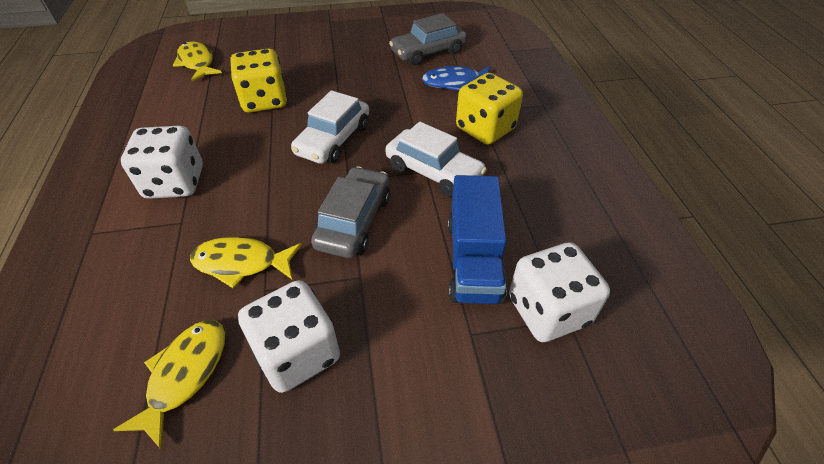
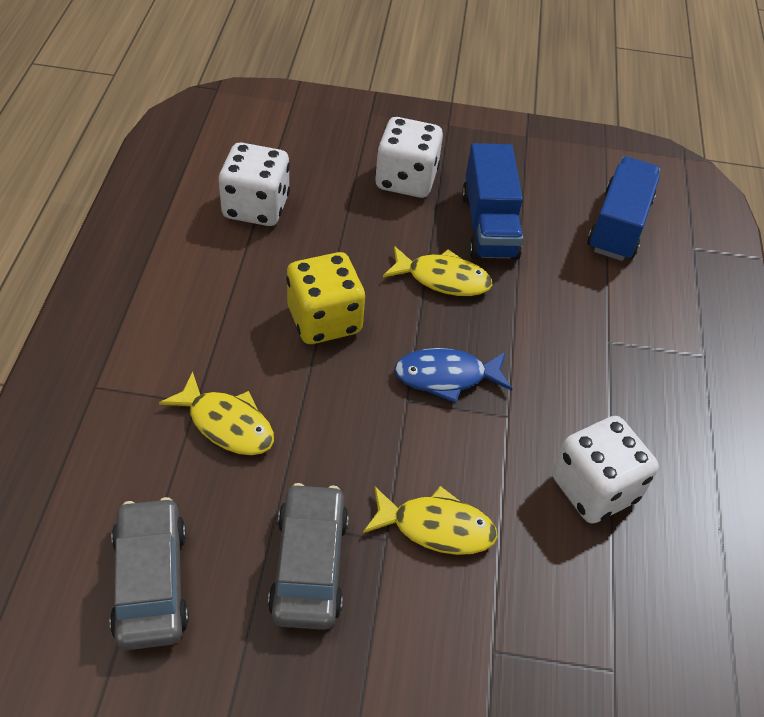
blue truck: [447,175,507,304] = 1 -> [462,143,523,260] [587,157,660,261] = 2
white car: [291,90,369,164] [385,122,487,197] = 2 -> none = 0
yellow dice: [230,48,287,113] [456,73,523,145] = 2 -> [286,252,365,344] = 1

